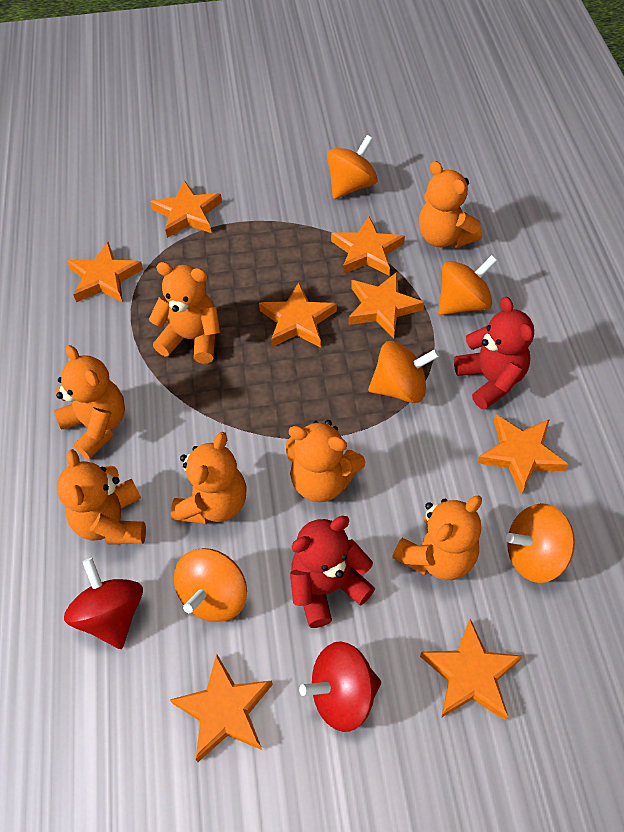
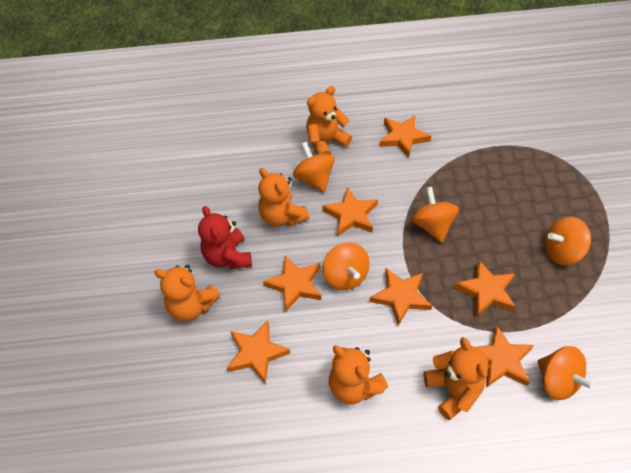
orange star: [67,242,143,303] [150,180,222,238] [170,654,273,762] [259,282,337,347] [331,216,405,276] [348,272,424,339] [420,619,523,721] [477,415,569,495] = 8 -> [227,321,290,383] [263,256,321,311] [323,187,378,236] [370,268,432,325] [379,115,431,158] [454,260,516,317] [476,325,534,388] = 7
orange teddy bear: [54,345,125,459] [57,449,146,544] [149,262,220,364] [171,432,246,524] [286,420,365,502] [392,496,482,580] [419,161,482,248] = 7 -> [154,265,220,322] [258,168,309,227] [306,86,352,155] [329,345,388,404] [424,337,488,420] = 5
red spinning top: [64,558,143,649] [299,641,381,732] = 2 -> none = 0
red teddy bear: [290,516,375,628] [454,297,534,410] = 2 -> [198,206,252,269] = 1

